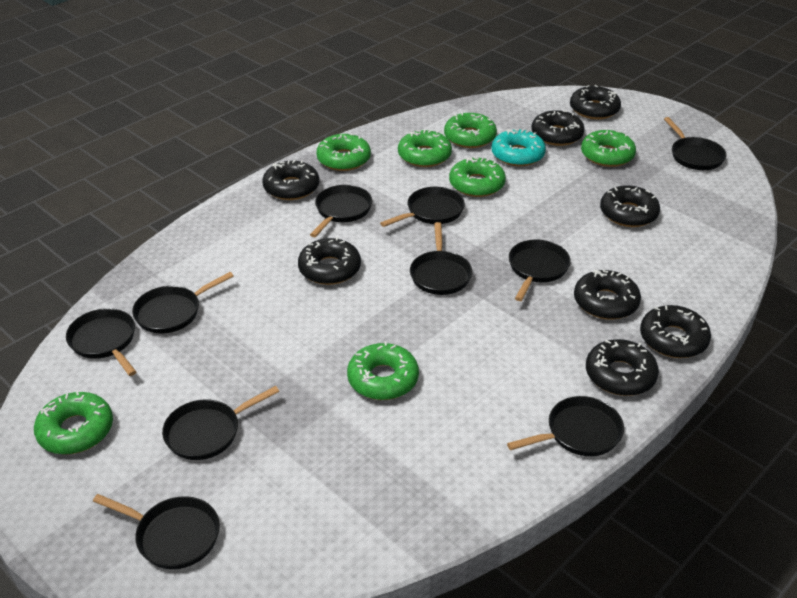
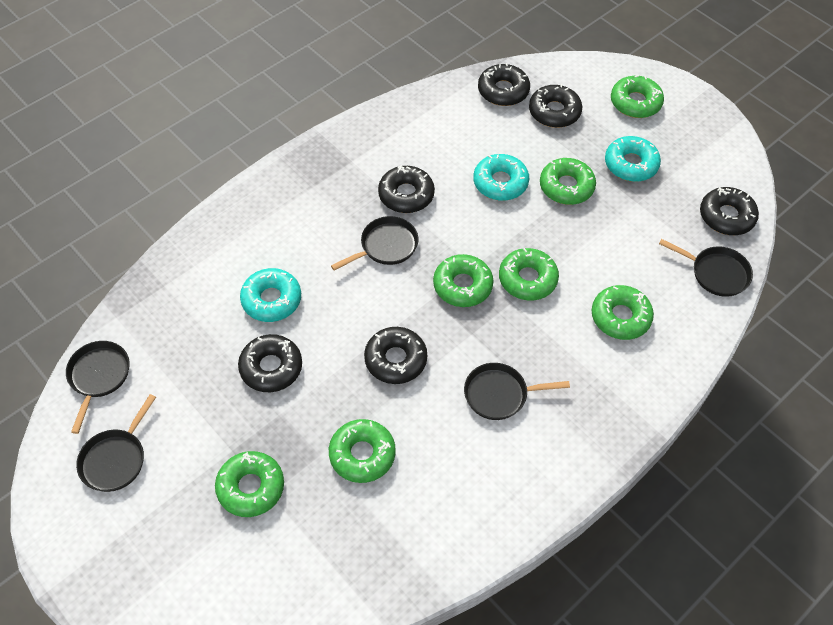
black donut: [262,160,319,200] [298,237,361,285] [531,110,585,146] [570,85,621,119] [574,269,641,320] [586,339,659,396] [600,185,660,227] [640,305,711,358] = 8 -> [238,334,302,392] [364,327,427,384] [378,165,435,213] [478,63,530,106] [529,84,582,128] [700,187,759,235] = 6
black pan: [66,308,136,376] [93,494,220,569] [132,272,234,334] [162,386,280,460] [310,185,372,237] [380,187,465,227] [410,222,472,295] [507,396,624,456] [509,239,571,301] [664,117,726,170] = 10 -> [66,341,130,434] [76,394,156,492] [331,216,418,270] [464,363,570,420] [659,239,753,297] = 5
turquoise donut: [491,129,546,166] = 1 -> [240,268,301,322] [473,154,529,201] [605,136,661,182] = 3

